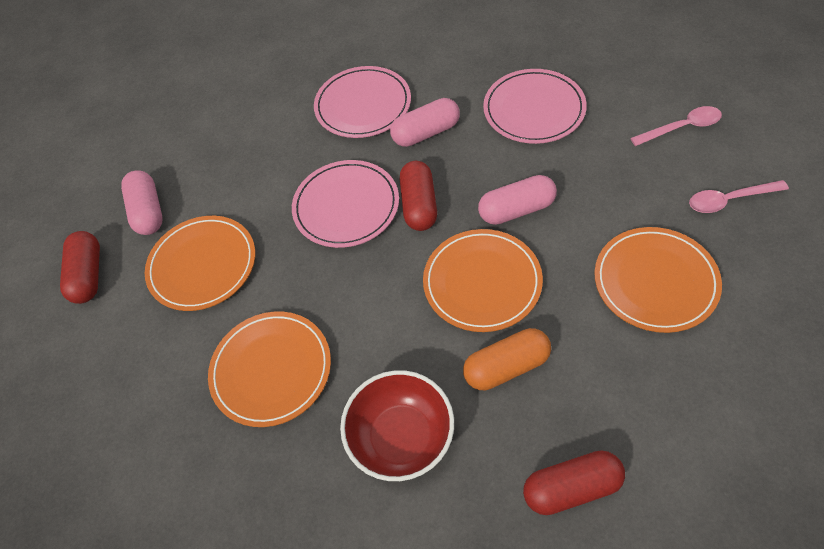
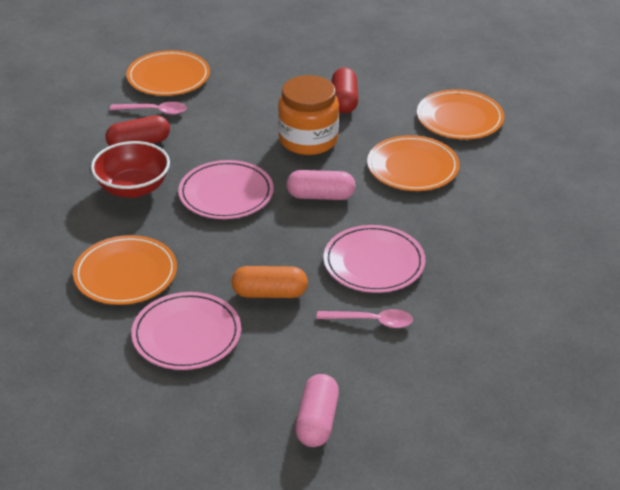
orange jar: none = 0 -> [278,75,339,155] = 1
pink capsule: [121,170,162,235] [390,98,460,147] [478,175,557,225] = 3 -> [287,170,356,200] [295,374,339,447] = 2
red capsule: [60,231,100,304] [400,161,437,231] [523,450,625,515] = 3 -> [105,115,170,146] [332,67,358,113] = 2

